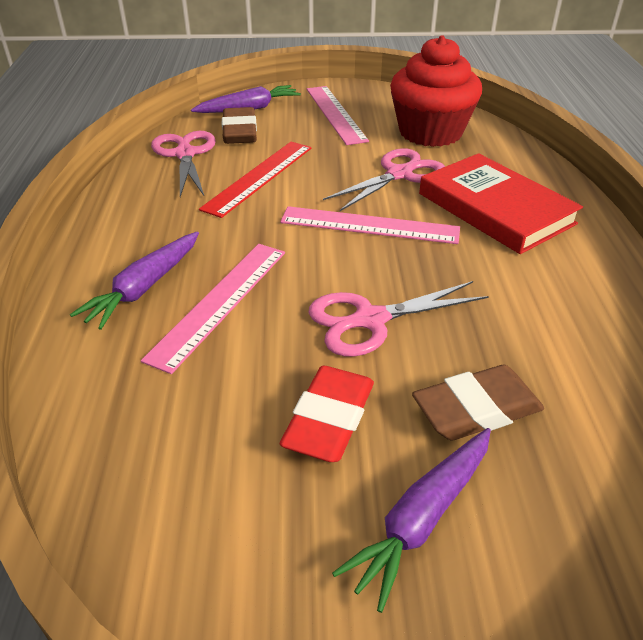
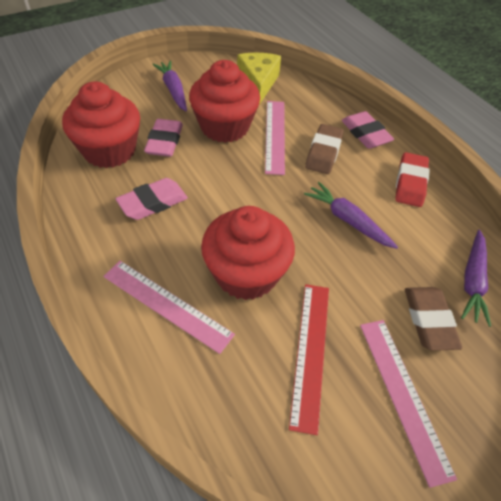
pink eraser: none = 0 -> [116,178,188,220] [144,119,183,157] [342,111,394,149] = 3
pink scissors: [151,131,216,197] [308,281,489,357] [323,148,445,211] = 3 -> none = 0
red book: [419,153,583,254] = 1 -> none = 0
red cupcake: [390,35,482,147] = 1 -> [62,81,140,168] [189,60,260,143] [201,206,295,300] = 3
yellow cheese: none = 0 -> [237,53,281,105] = 1

